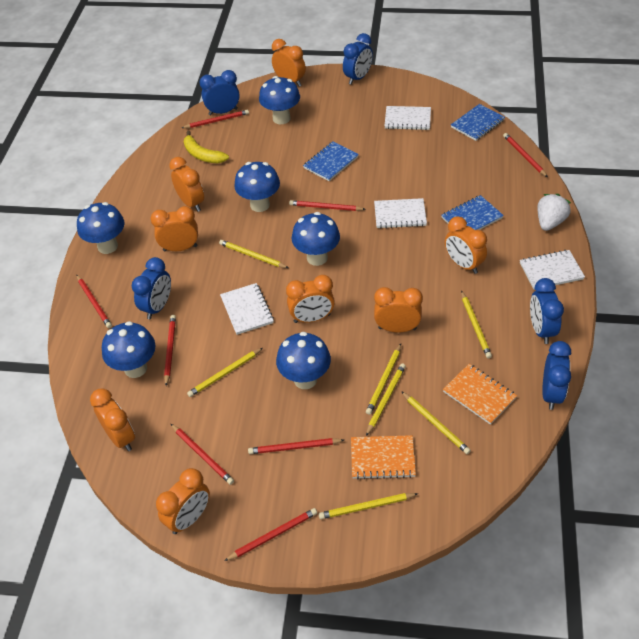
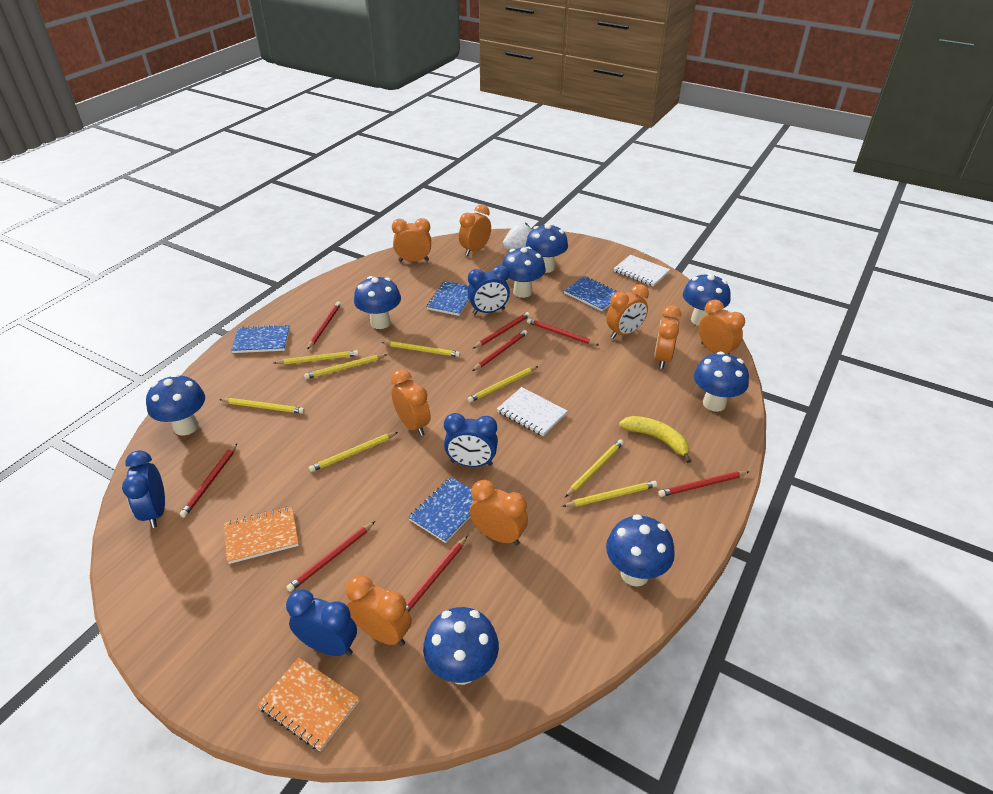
blue clock: [132,257,171,319] [200,70,240,115] [343,33,373,85] [530,278,564,344] [542,341,571,410] = 5 -> [122,450,165,528] [286,589,357,656] [444,413,498,467] [467,265,510,314] = 4
blue mushroom: [77,202,124,254] [102,321,156,378] [234,162,280,212] [259,76,300,124] [276,332,331,389] [291,212,340,266] = 6 -> [146,374,205,436] [354,276,401,329] [423,607,499,685] [502,247,546,298] [526,223,568,273] [606,514,675,587] [683,273,731,326] [694,352,749,412] = 8
blue notebook: [303,142,359,181] [441,195,504,230] [451,104,505,141] = 3 -> [231,324,290,353] [408,477,474,543] [427,281,469,316] [564,276,620,311] = 4
white notebook: [220,283,274,335] [374,198,427,228] [385,106,431,130] [520,250,585,290] = 4 -> [497,387,567,436] [614,255,670,287] = 2
yellow pencil: [187,348,263,397] [219,240,288,268] [319,493,418,519] [366,344,401,415] [366,363,406,436] [401,391,471,454] [461,291,492,358] = 7 -> [219,398,305,414] [274,350,359,364] [304,354,387,379] [309,432,398,472] [382,341,460,357] [467,366,538,402] [562,481,657,507] [565,439,624,497] = 8

